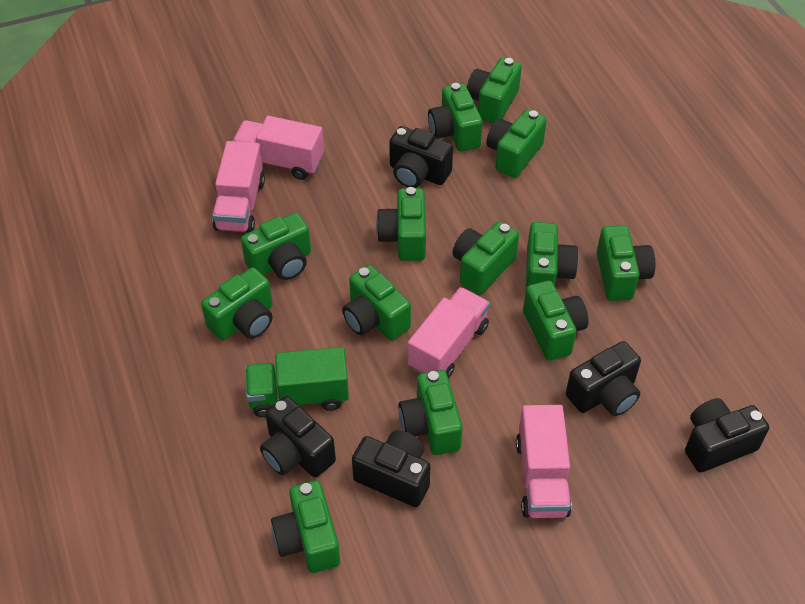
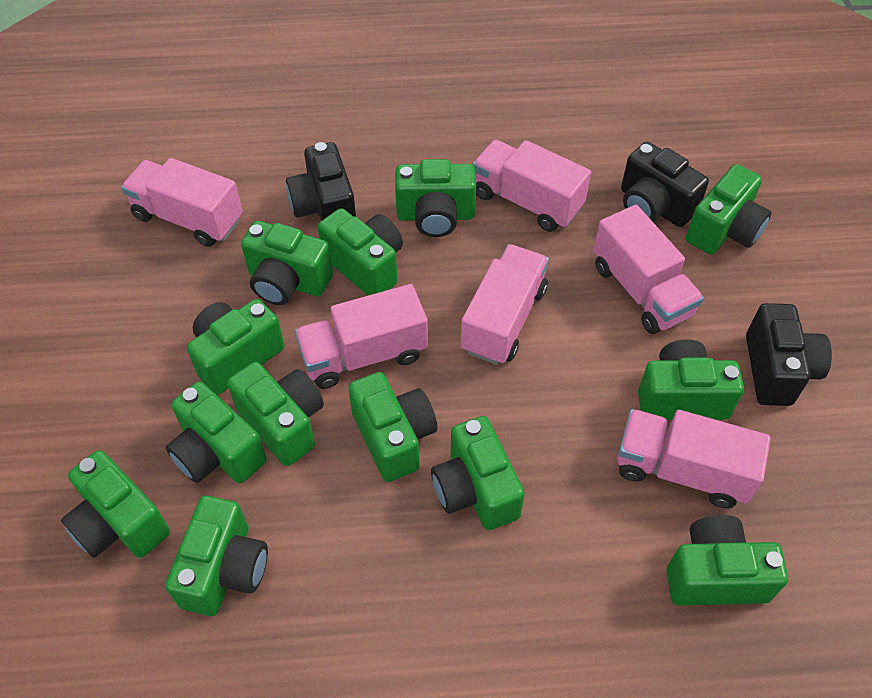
black camera: [260,396,336,478] [352,430,431,507] [389,126,453,188] [566,341,641,416] [685,398,769,473] = 5 -> [286,142,356,221] [621,142,709,227] [746,303,832,406] = 3
green truck: [245,347,349,417] = 1 -> none = 0
pink truck: [212,141,265,233] [233,116,324,180] [408,287,490,379] [516,405,572,518] = 4 -> [121,158,243,247] [295,284,428,389] [461,244,549,365] [472,140,591,232] [593,205,704,334] [617,409,771,508] = 6

